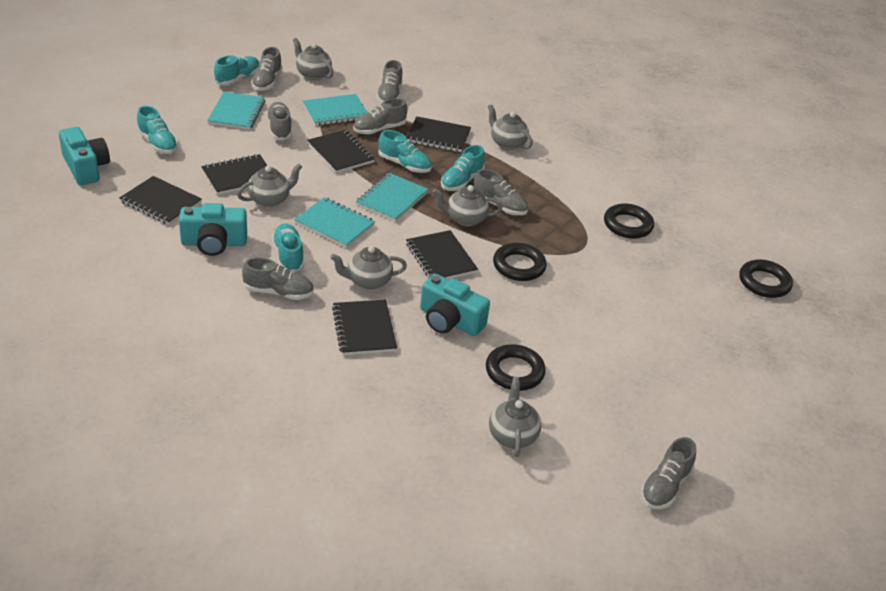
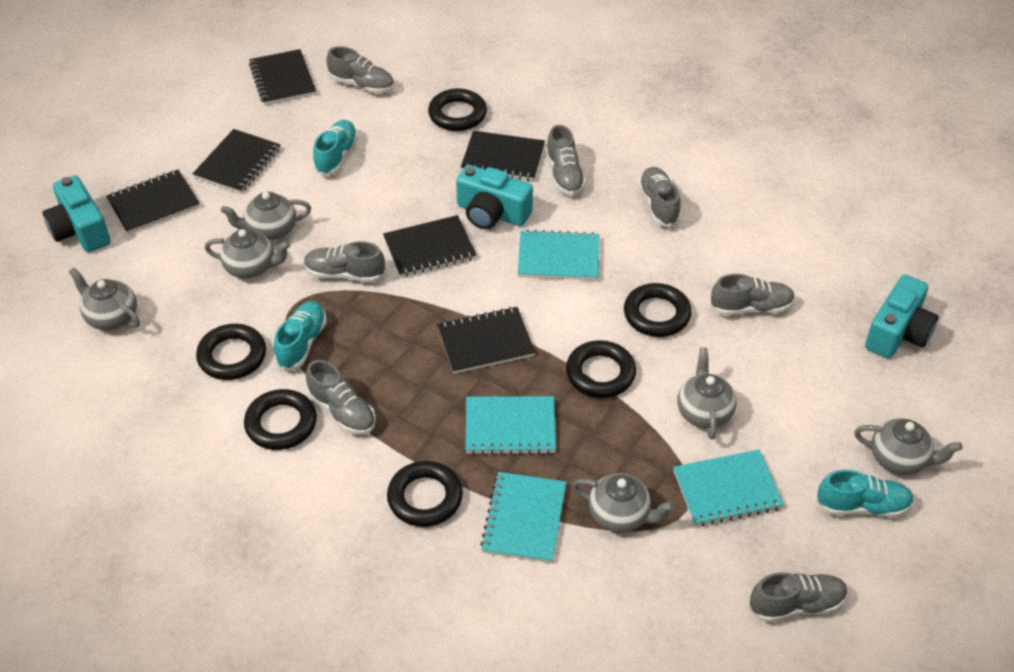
black ring: [486,344,546,391] [493,243,547,281] [604,204,654,239] [739,259,793,298] = 4 -> [196,324,266,380] [244,389,317,450] [387,461,463,527] [428,89,487,131] [566,340,636,398] [624,283,691,337] = 6
turquoise shoe: [137,106,178,154] [214,55,259,85] [272,223,304,273] [378,130,432,173] [441,145,485,191] = 5 -> [274,301,327,371] [313,120,358,176] [816,470,914,517] = 3

